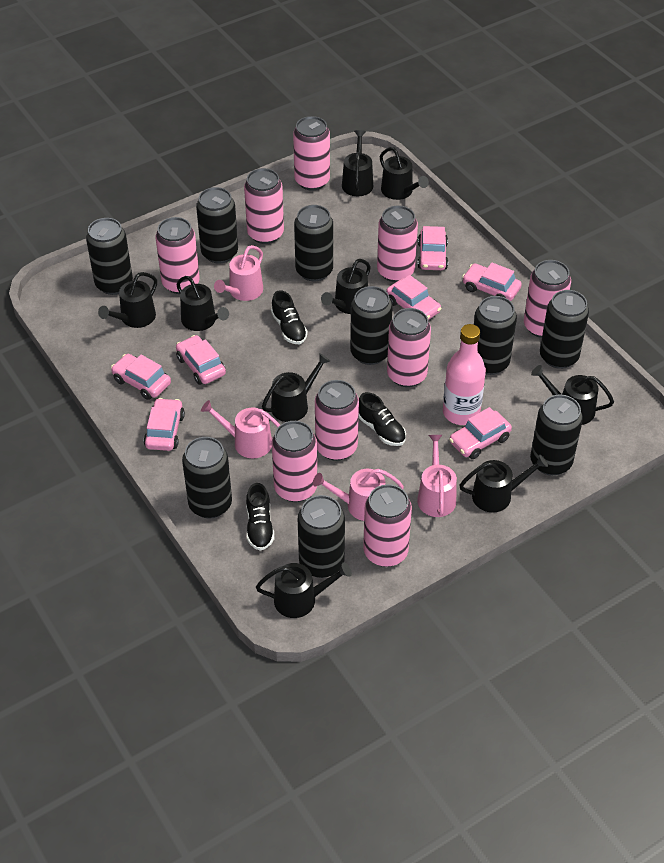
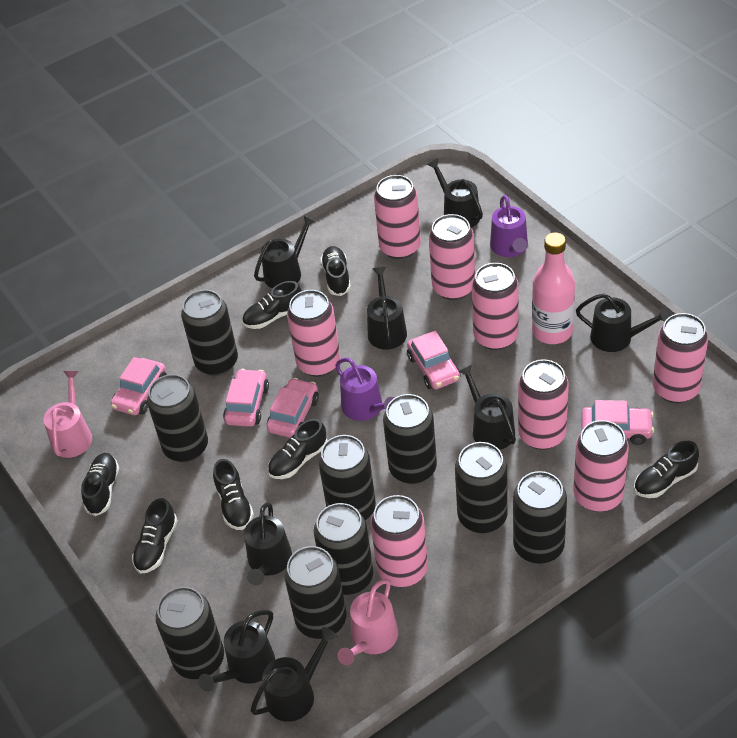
black shoe: [246,483,274,551] [271,290,308,344] [359,392,406,446] = 3 -> [81,453,119,516] [132,498,178,574] [213,459,254,530] [242,281,302,329] [268,419,328,479] [320,246,351,296] [634,441,699,498] = 7
black watering can: [98,272,157,328] [176,276,229,331] [256,562,352,618] [262,353,330,422] [321,259,371,314] [342,130,373,196] [380,147,429,200] [459,455,548,513] [531,365,614,425] = 9 -> [199,610,275,692] [244,502,292,586] [251,627,337,722] [254,215,316,289] [367,267,407,350] [427,158,483,228] [458,365,516,450] [576,293,670,352] = 8
pink can: [156,217,200,294] [244,168,284,244] [272,421,317,502] [293,116,330,191] [315,380,359,461] [363,484,412,567] [377,205,418,282] [387,308,431,387] [524,260,571,338] = 9 -> [287,290,340,377] [371,495,428,587] [374,175,421,259] [429,214,475,300] [472,263,519,350] [518,359,569,450] [574,420,629,512] [653,313,708,403] = 8
pink car: [111,354,171,400] [144,398,185,451] [176,335,226,385] [386,275,441,320] [418,226,448,270] [449,407,512,459] [462,262,522,301] = 7 -> [111,357,167,415] [223,369,269,427] [267,378,319,438] [407,331,460,389] [582,400,654,445] = 5
pink watering can: [201,400,280,458] [214,245,263,301] [313,469,404,521] [417,435,457,517] = 4 -> [43,371,92,458] [337,579,398,665] = 2
purple watering can: none = 0 -> [335,357,394,421] [490,195,528,257] = 2

